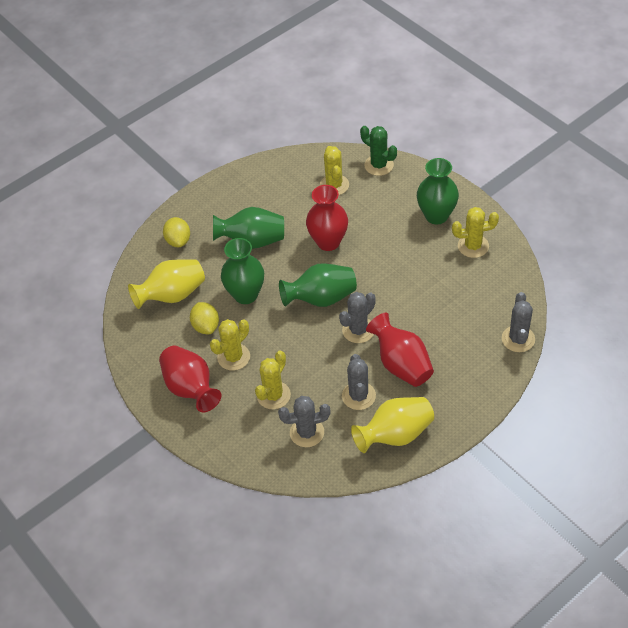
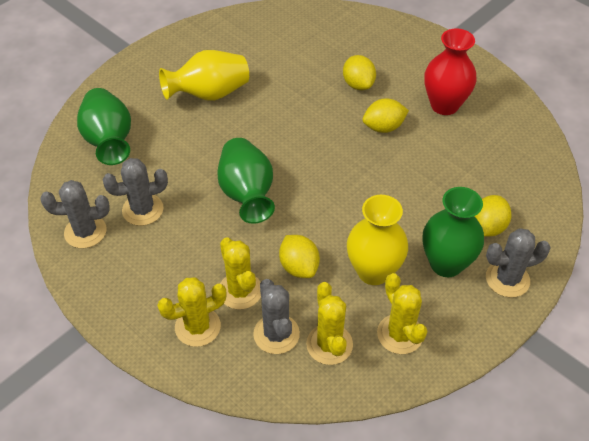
green cactus: [360,126,397,176] = 1 -> none = 0
green vase: [213,207,284,249] [221,238,264,304] [279,263,357,307] [417,158,459,225] = 4 -> [77,88,131,165] [217,138,275,224] [423,187,484,277] = 3
red vase: [159,346,221,412] [306,185,348,251] [366,313,434,387] = 3 -> [424,28,477,115] = 1
yellow lemon: [163,217,190,247] [190,302,219,334] = 2 -> [279,235,320,278] [343,55,376,90] [362,98,409,133] [475,195,512,237] = 4

